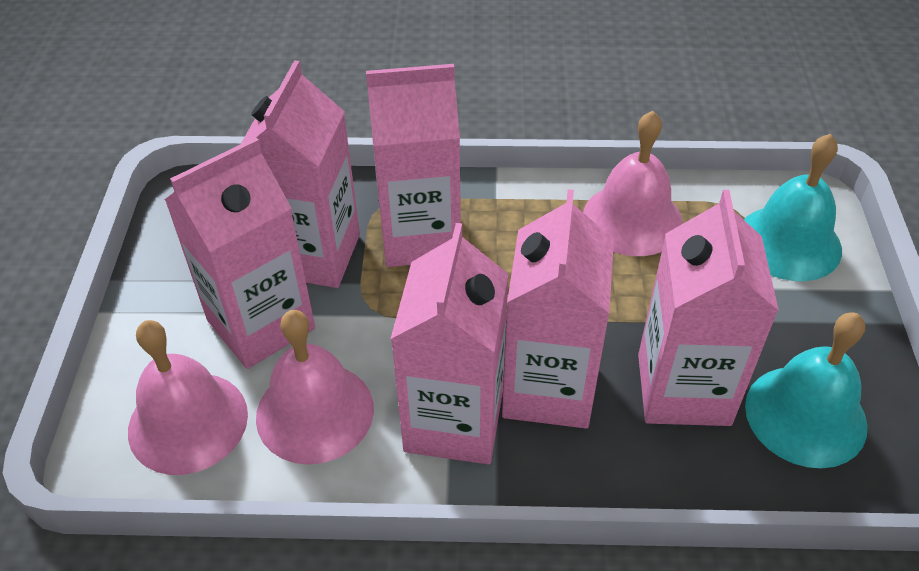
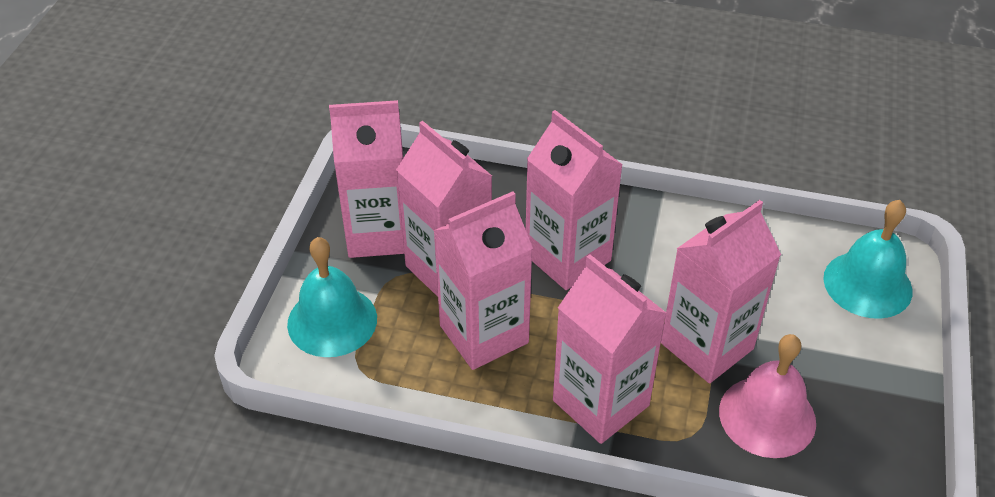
pink bell: [128,320,248,475] [256,310,374,465] [583,111,683,256] = 3 -> [719,334,816,458] = 1

